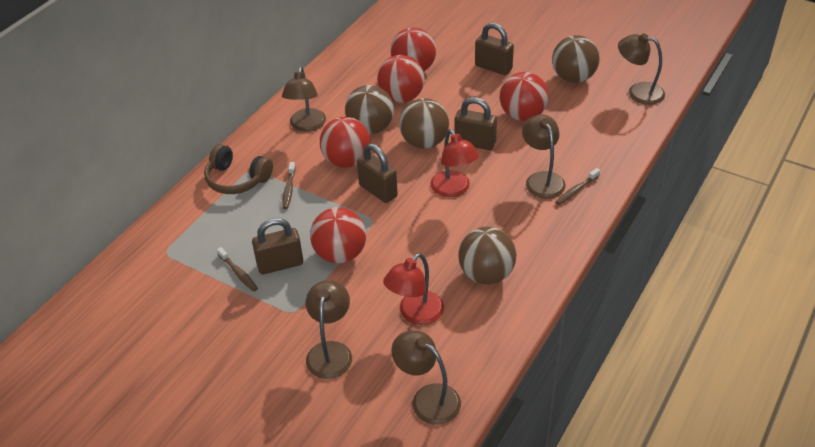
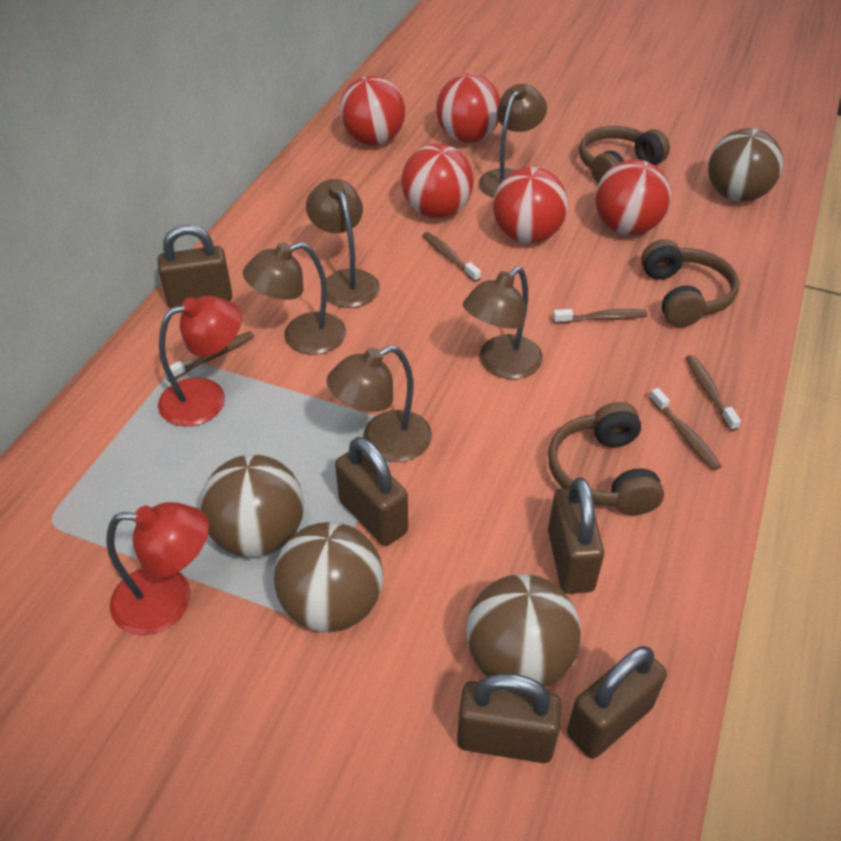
brown headphones: [204,144,273,194] = 1 -> [548,402,664,515] [579,126,670,184] [641,239,739,327] = 3
brown padlock: [252,218,303,275] [357,143,398,203] [454,97,497,150] [475,23,514,75] = 4 -> [158,225,232,309] [335,437,408,546] [457,673,562,763] [548,478,604,594] [567,646,667,759] = 5
brown toothbrush: [217,247,258,292] [282,162,296,209] [556,168,600,205] = 3 -> [163,331,254,382] [422,232,481,282] [553,309,648,324] [649,388,721,470] [686,355,741,431] = 5

